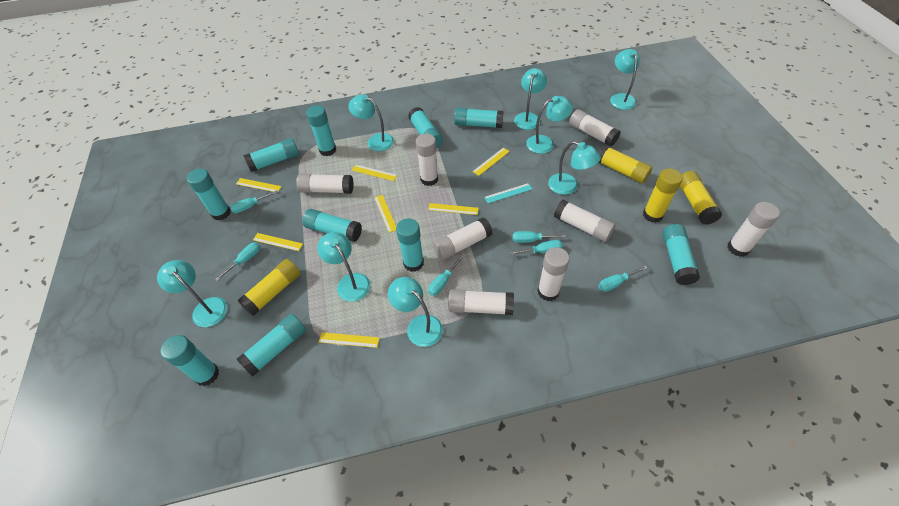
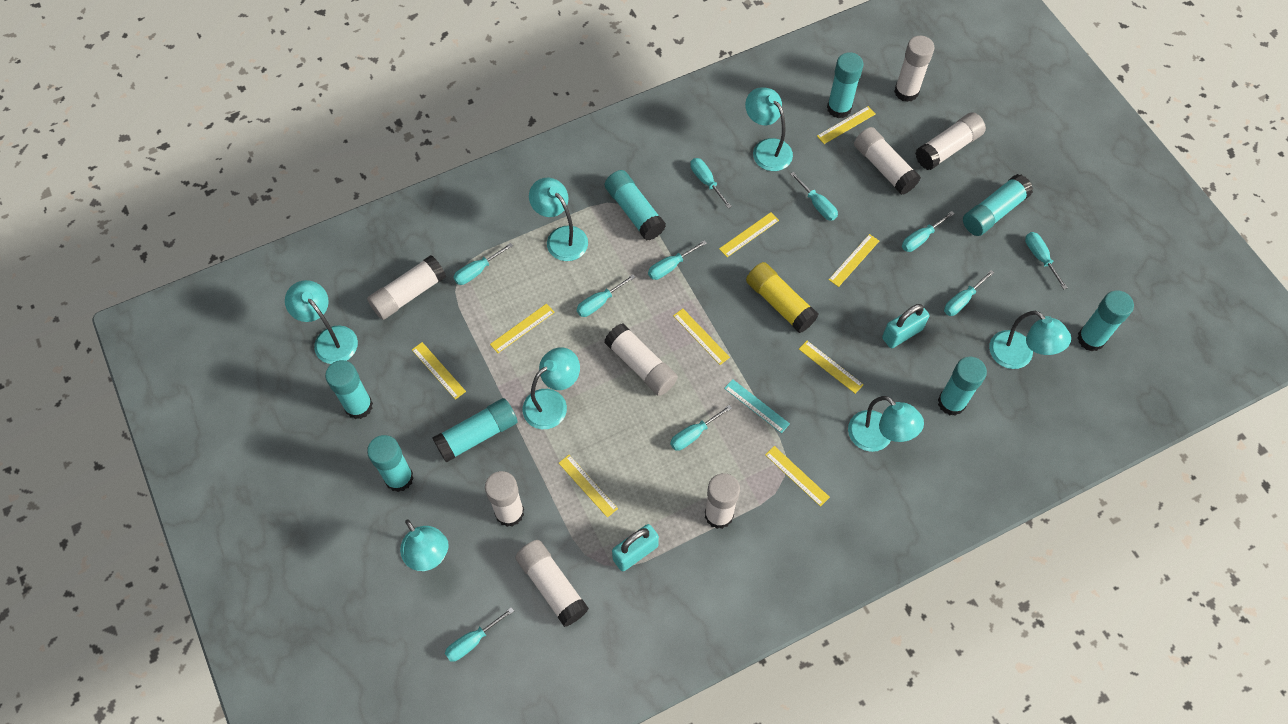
turquoise glue stick: [160,335,219,386] [187,169,231,220] [236,314,306,377] [243,138,299,172] [302,209,362,242] [306,105,336,156] [396,218,424,272] [408,107,443,148] [454,108,504,128] [662,224,700,285] = 10 -> [325,360,373,419] [367,435,414,492] [432,398,518,463] [605,170,666,241] [827,52,864,118] [938,357,987,416] [963,174,1033,236] [1077,290,1134,352] = 8
turquoise lamp: [157,260,228,327] [317,232,371,302] [348,94,394,151] [388,277,443,347] [514,68,547,130] [526,96,573,154] [548,141,601,195] [610,49,640,110] = 8 -> [285,280,358,364] [400,519,449,571] [523,347,580,429] [529,178,588,261] [745,87,793,171] [848,396,924,452] [989,311,1071,369] = 7
turquoise padlock: none = 0 -> [612,524,659,571] [882,304,930,348] = 2
turquoise screwdriver: [215,242,260,281] [230,190,278,213] [428,255,464,296] [510,240,563,255] [513,231,565,243] [598,266,648,292] = 6 -> [445,607,514,662] [453,243,513,285] [577,274,635,317] [648,240,707,280] [670,405,732,451] [690,158,732,209] [790,172,838,221] [902,211,955,252] [944,270,994,316] [1025,232,1068,289] = 10
yellow glue stick: [237,259,301,316] [598,145,652,184] [643,168,683,223] [679,171,722,225] = 4 -> [746,262,818,333] = 1
yellow ruler: [236,178,282,192] [253,233,303,251] [319,332,379,348] [352,164,397,181] [374,195,396,233] [428,203,479,215] [472,148,510,176] = 7 -> [412,342,466,400] [490,303,555,353] [559,455,618,518] [673,309,730,365] [719,212,779,257] [765,446,830,507] [799,341,864,394] [817,106,875,144] [829,234,879,287] = 9

